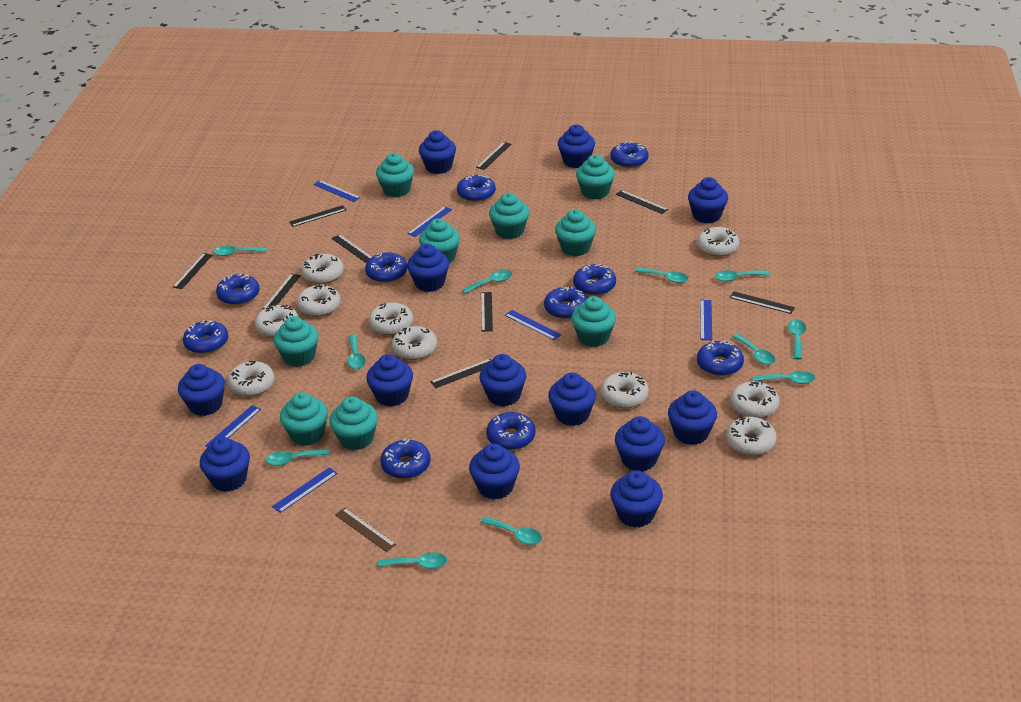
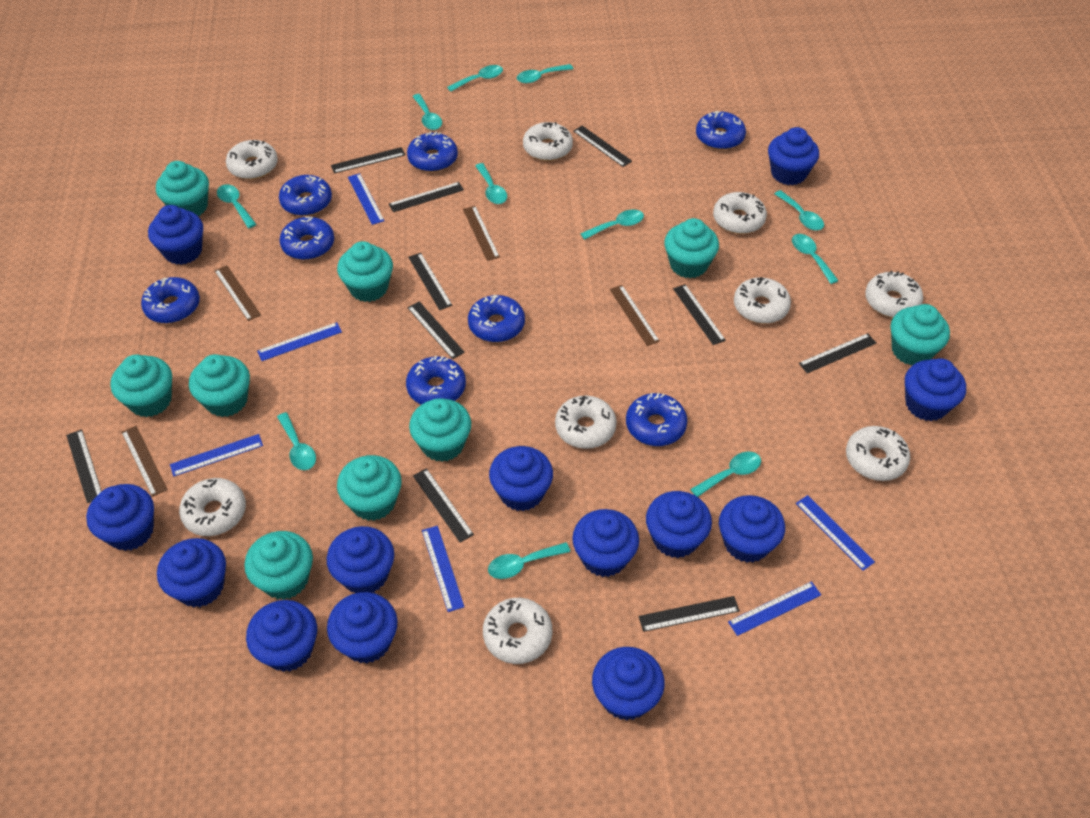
black ruler: [173,253,212,289] [263,273,301,309] [289,205,346,227] [331,234,372,263] [430,359,491,388] [476,142,511,170] [481,292,493,332] [616,190,668,214] [730,291,795,314] = 9 -> [66,429,102,503] [331,147,405,174] [389,182,464,212] [408,253,452,310] [408,301,465,359] [413,468,474,543] [573,126,632,167] [639,596,740,632] [673,284,726,345] [799,333,876,373] = 10
blue donut: [183,320,228,354] [216,273,259,305] [365,252,407,283] [380,439,431,479] [457,174,496,202] [486,412,535,450] [544,286,587,319] [573,264,616,296] [610,141,648,168] [697,340,744,376] = 10 -> [141,277,200,323] [279,175,332,216] [280,217,334,260] [406,356,466,405] [407,131,458,172] [468,295,525,342] [626,393,687,446] [696,111,746,150] = 8
brown ruler: [335,508,396,552] = 1 -> [121,426,168,497] [214,265,261,321] [463,206,500,261] [610,285,660,346] = 4
white donut: [227,361,275,396] [255,304,299,338] [297,284,341,317] [301,254,344,284] [369,302,413,335] [392,326,437,360] [601,372,649,408] [697,227,739,257] [726,417,777,455] [730,381,780,418] = 10 -> [179,478,246,536] [226,140,278,180] [483,598,552,664] [523,122,573,161] [555,395,617,449] [713,192,767,234] [734,277,791,324] [846,426,910,481] [865,271,923,317] = 9

